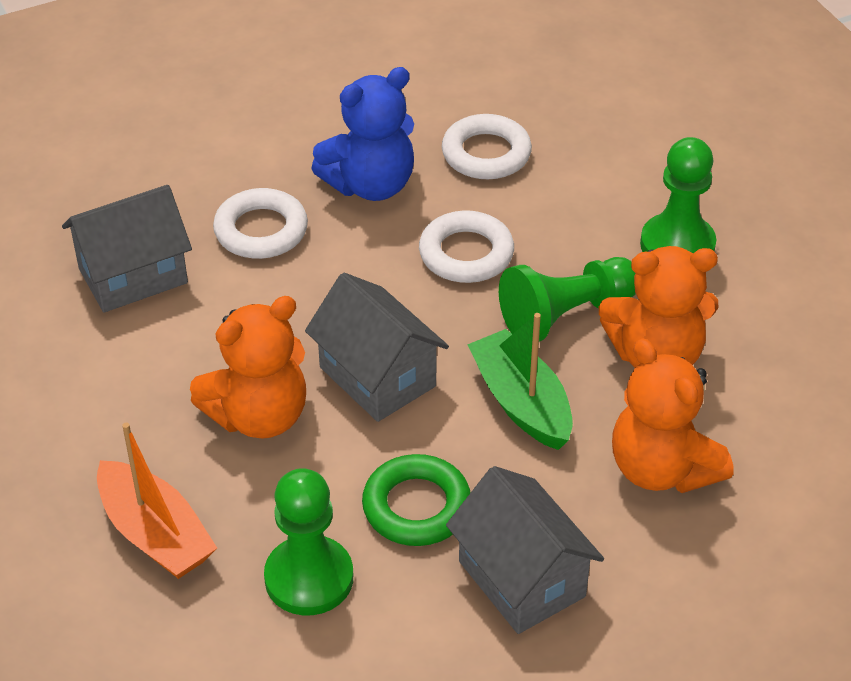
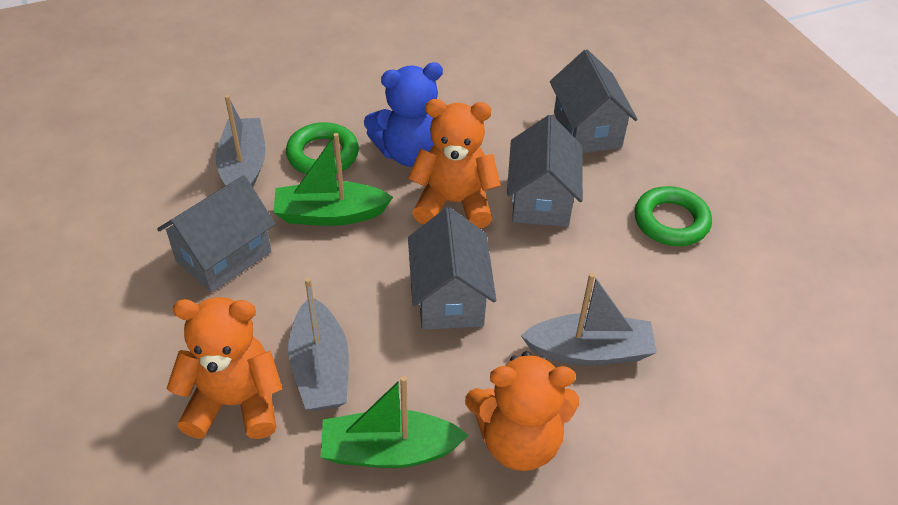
green boat: [467,313,573,450] = 1 -> [273,133,393,226] [320,376,469,468] = 2
green pawn: [264,468,353,615] [499,257,636,342] [640,137,716,253] = 3 -> none = 0
green ring: [362,454,471,546] = 1 -> [286,122,359,174] [635,186,712,246] = 2
grey boat: none = 0 -> [216,95,266,187] [288,277,349,411] [521,273,657,366] = 3
grey house: [62,185,192,313] [305,272,449,422] [446,466,604,634] = 3 -> [157,175,275,293] [408,207,496,330] [507,115,583,227] [550,49,638,153] = 4
orange boat: [97,423,217,579] = 1 -> none = 0
white ring: [213,188,308,259] [419,210,514,283] [442,114,532,179] = 3 -> none = 0

